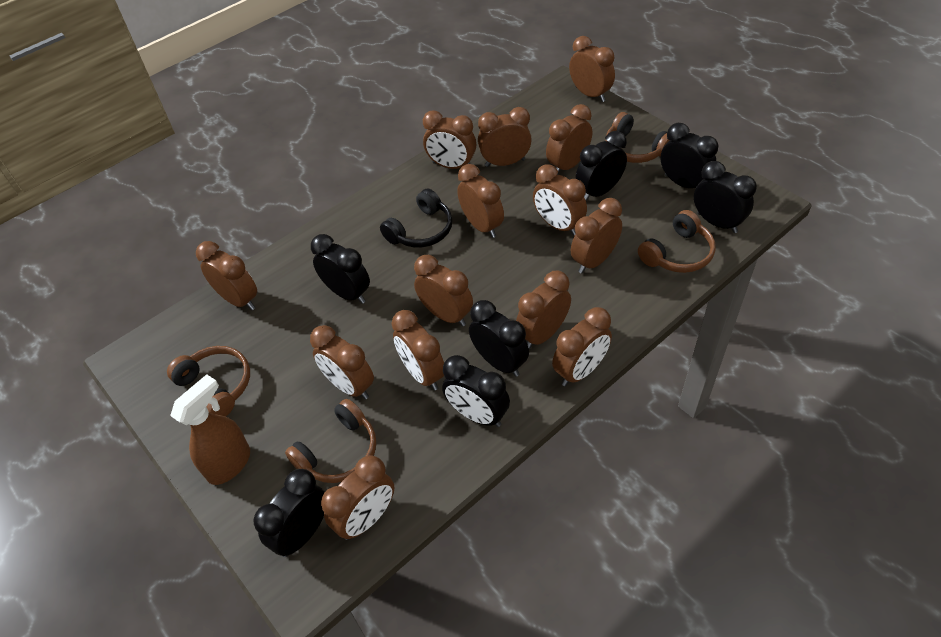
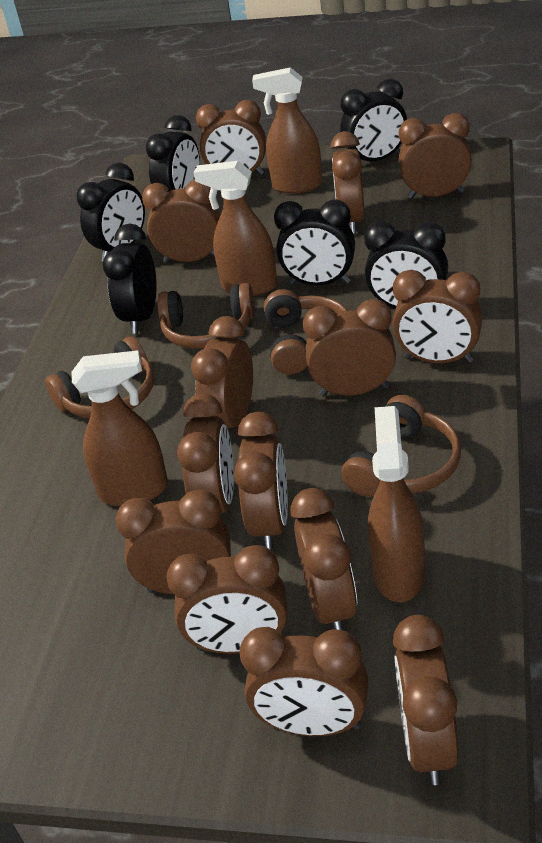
black clock: [254,469,325,557] [311,234,370,304] [442,355,510,427] [469,300,529,377] [576,131,627,201] [660,123,718,188] [694,161,757,233] = 7 -> [77,163,145,261] [102,224,157,334] [146,115,200,192] [274,199,355,285] [340,78,407,161] [364,221,448,308] = 6
black headphones: [380,188,452,248] = 1 -> none = 0
brown spray bottle: [170,374,250,485] = 1 -> [72,350,168,506] [193,161,277,296] [252,67,322,194] [368,406,425,602] = 4

